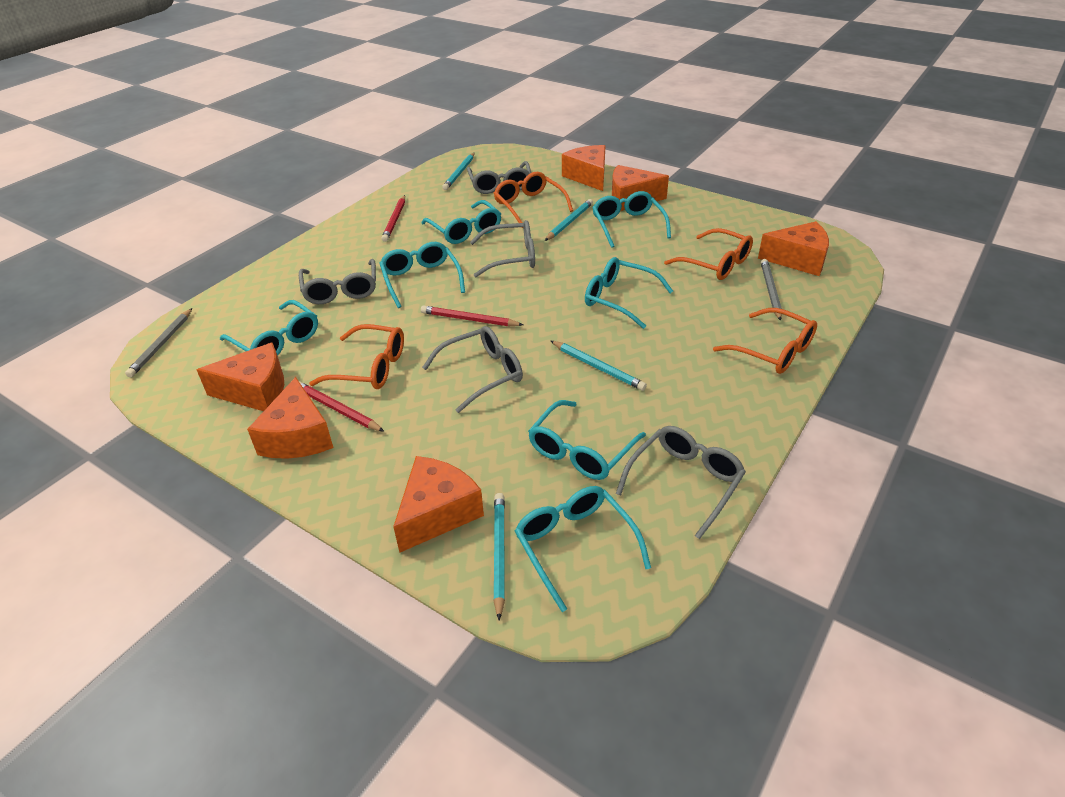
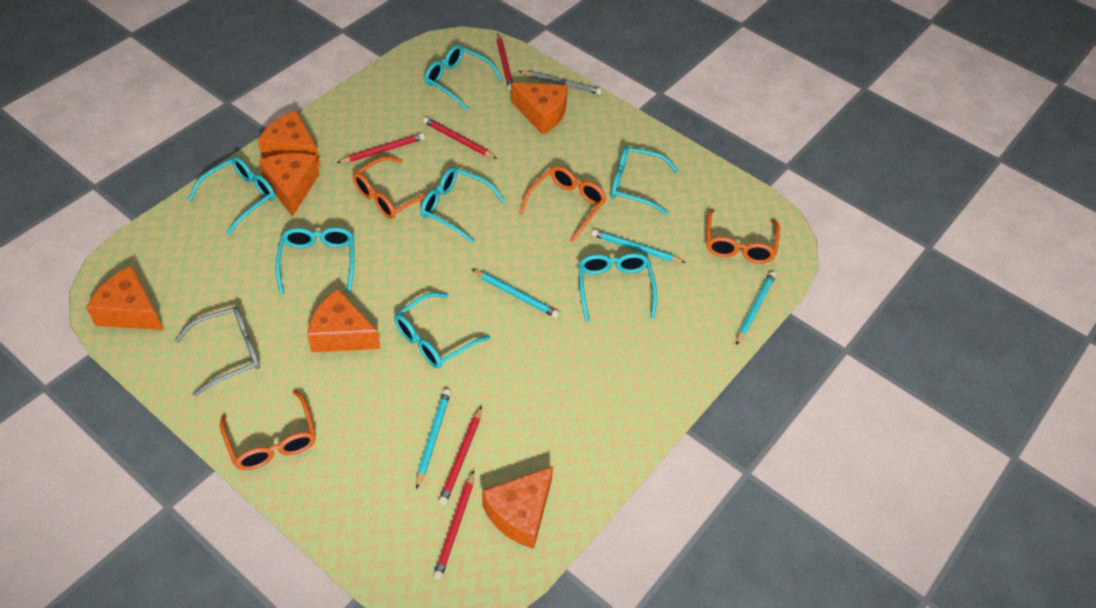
grey glasses: [299,259,376,304] [422,326,523,413] [467,161,531,194] [470,220,535,277] [616,426,746,539] = 5 -> [175,307,260,397] = 1
grey pencil: [125,308,192,377] [761,259,782,321] = 2 -> [519,71,602,95] = 1
red pencil: [299,381,384,432] [381,195,405,242] [421,305,523,326] = 3 -> [337,133,425,163] [423,117,497,159] [433,470,474,580] [438,406,482,506] [497,33,513,91] = 5

